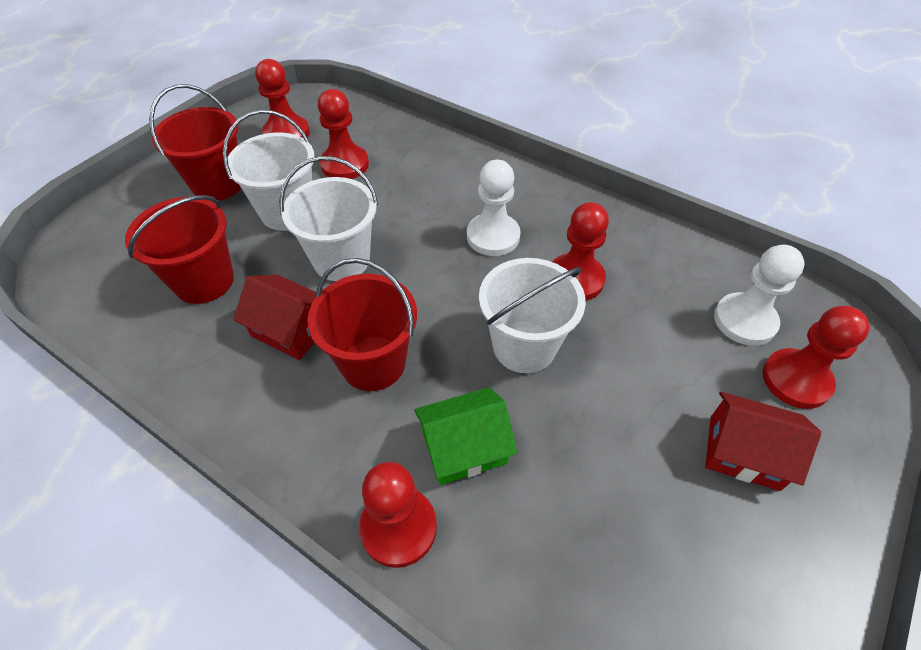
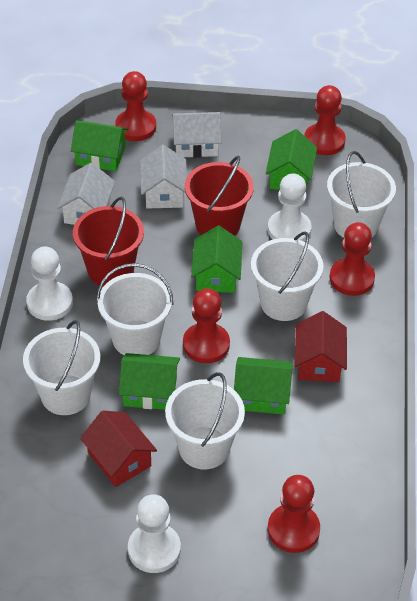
green house: [414,387,517,485] = 1 -> [71,120,128,171] [119,353,180,410] [191,226,243,293] [234,357,293,415] [266,129,317,192] = 5
red bucket: [125,195,234,304] [149,84,241,201] [307,258,417,391] = 3 -> [73,197,144,287] [185,155,254,236] = 2
white bucket: [223,110,315,231] [279,156,378,281] [479,258,586,373] = 3 -> [23,320,100,415] [96,263,173,355] [165,372,245,469] [251,231,323,321] [327,151,396,238] = 5
white house: none = 0 -> [57,163,115,225] [140,145,187,209] [172,112,222,158] = 3
white pawn: [467,160,521,256] [714,245,805,346] = 2 -> [26,246,73,321] [128,495,181,573] [268,174,311,242] = 3

